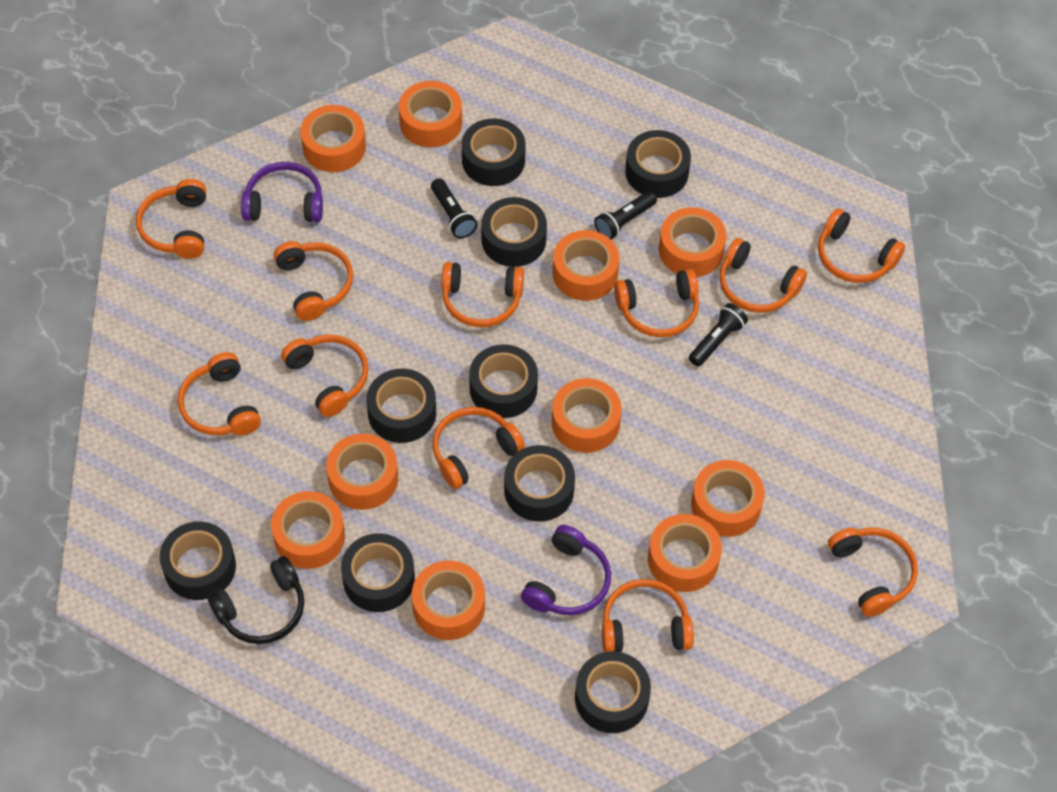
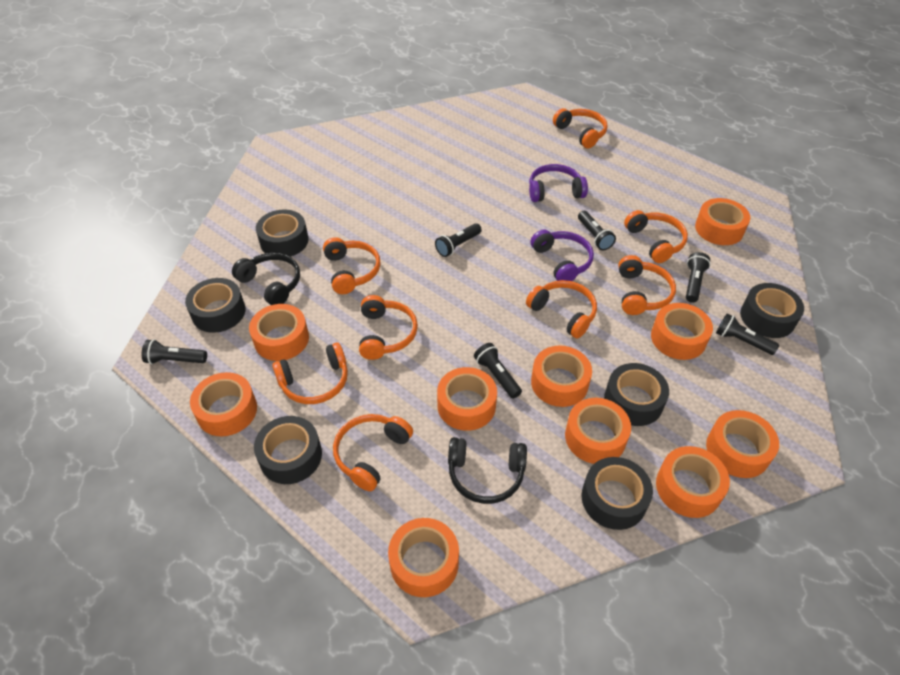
black flashlight: [431,178,477,238] [594,191,657,239] [689,303,748,366] = 3 -> [142,339,207,364] [435,223,482,257] [474,343,522,399] [578,211,616,250] [686,252,711,303] [716,313,779,355] = 6
black headphones: [207,556,304,644] = 1 -> [232,253,300,305] [448,437,527,504] = 2
black tape: [160,522,236,600] [341,533,415,612] [366,369,436,443] [462,119,526,186] [469,344,538,418] [481,197,547,267] [504,445,575,522] [575,651,651,733] [625,130,691,198] = 9 -> [185,278,246,333] [254,416,322,484] [256,210,308,257] [582,457,653,530] [604,363,669,426] [740,283,804,338] = 6
orange headphones: [136,179,206,259] [178,352,261,436] [274,241,353,321] [281,334,368,417] [432,407,525,489] [441,262,524,327] [602,579,694,652] [614,269,699,337] [719,238,807,313] [818,208,905,283] [828,527,918,617] = 11 -> [272,342,348,404] [323,237,381,294] [333,414,413,491] [359,295,418,360] [526,280,597,338] [553,108,608,149] [618,255,676,315] [624,210,688,263] = 8

